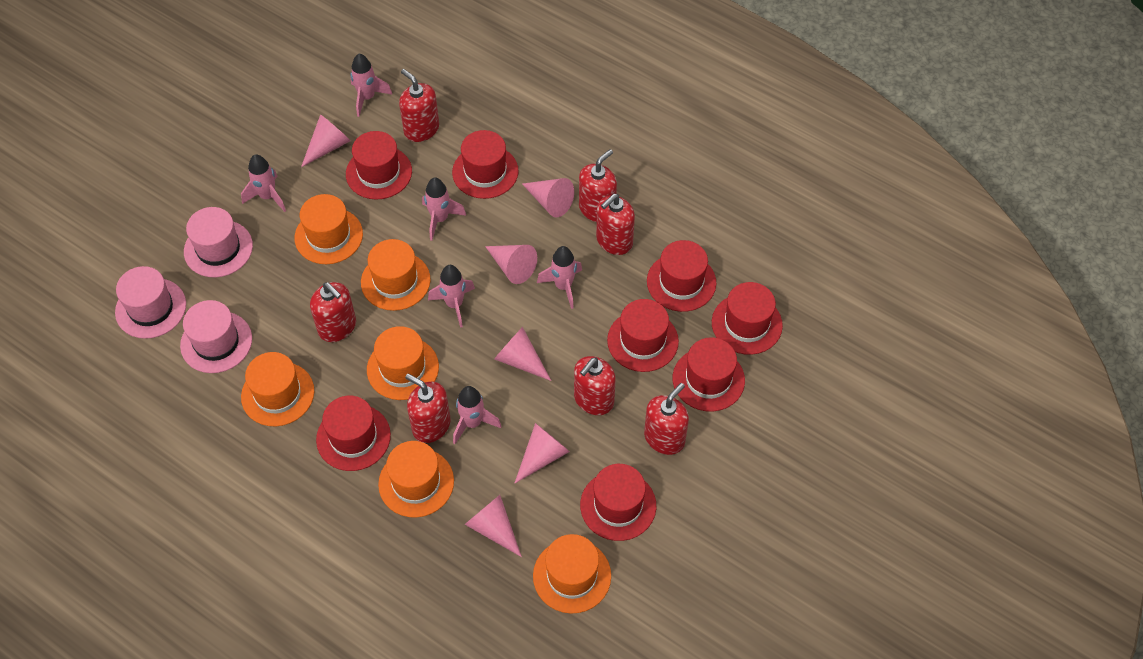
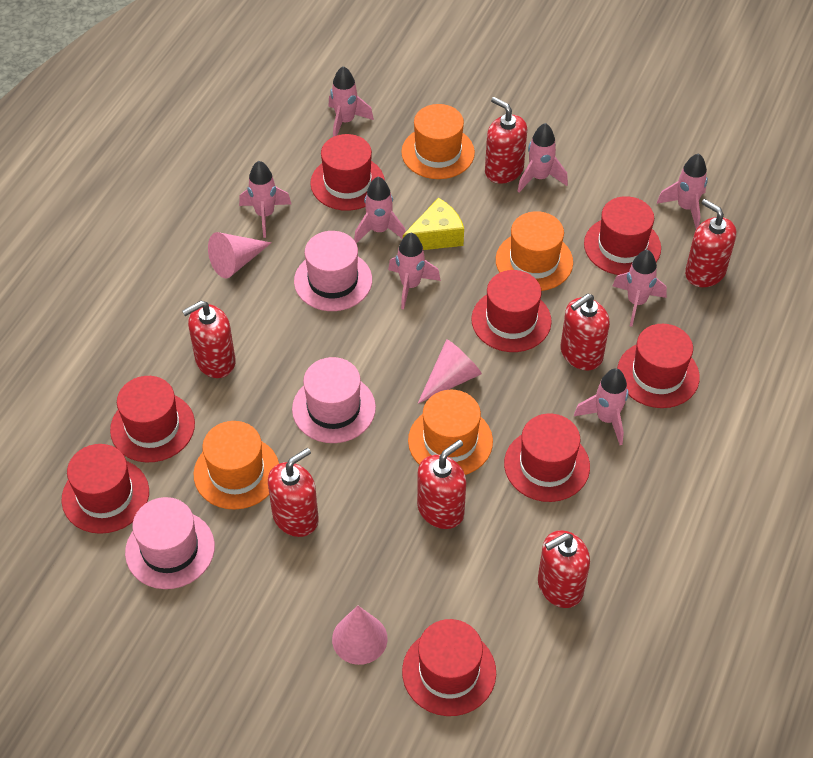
orange hat: [241,352,314,426] [295,194,363,264] [361,239,431,311] [367,326,439,400] [378,441,454,517] [533,534,611,614] = 6 -> [194,421,279,510] [401,104,475,179] [408,390,493,475] [496,211,573,291] = 4
pink cone: [301,115,351,167] [464,495,522,557] [485,245,537,284] [494,327,551,381] [514,423,570,484] [522,178,574,217] = 6 -> [208,232,272,278] [332,605,388,665] [418,339,482,403] = 3
pink rocket: [241,154,286,212] [350,54,392,117] [422,178,466,241] [428,265,475,328] [453,386,501,444] [537,246,582,309] = 6 -> [239,161,291,238] [328,66,374,137] [354,176,406,243] [388,233,441,309] [518,123,568,192] [574,368,628,445] [613,250,667,327] [657,154,708,229] = 8
yellow cheese: none = 0 -> [403,198,464,250] = 1

